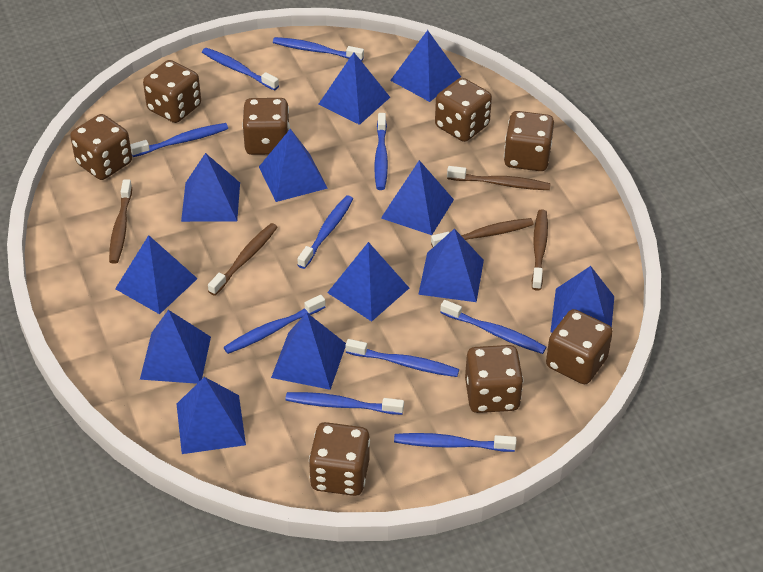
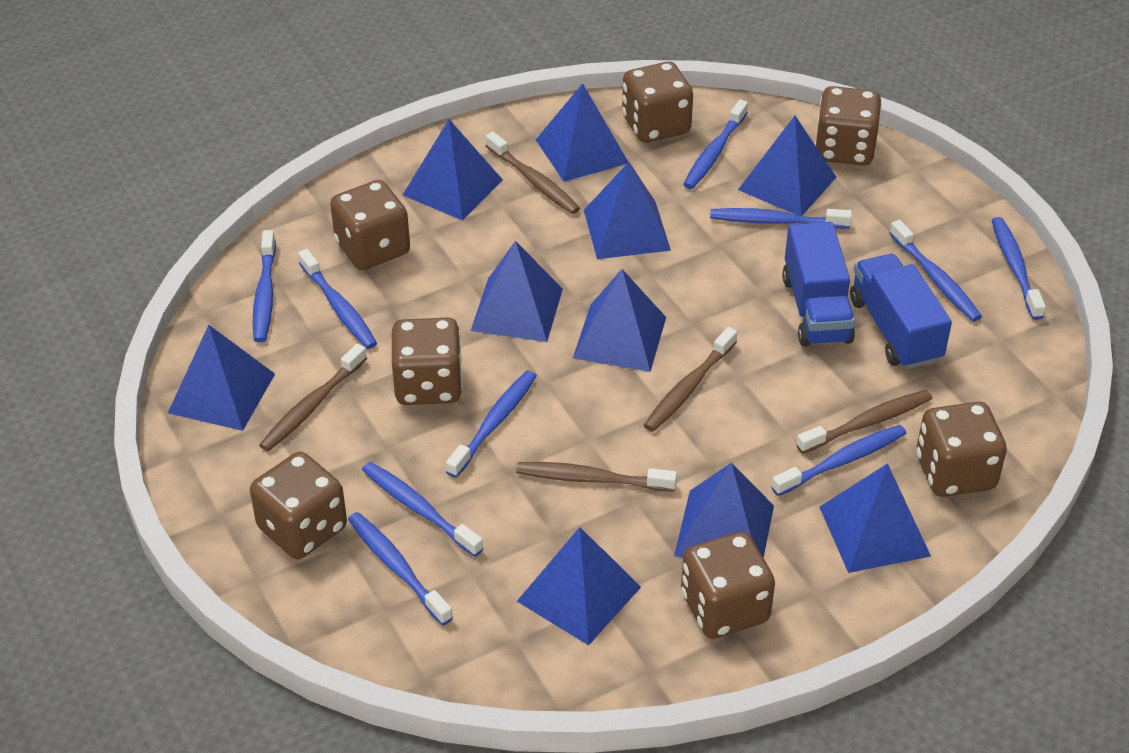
blue pyramid: [115,235,198,314] [140,310,211,384] [177,377,246,454] [181,153,240,222] [259,129,328,202] [271,313,346,390] [319,53,390,125] [327,242,409,322] [381,160,454,235] [390,30,461,102] [418,229,484,302] [550,266,614,333] = 12 -> [168,325,275,431] [403,119,503,221] [471,241,563,342] [517,527,641,646] [536,83,628,182] [573,269,666,372] [584,162,671,259] [674,463,774,558] [738,116,836,216] [820,463,931,573] = 10
blue truck: none = 0 -> [782,222,855,347] [850,254,952,369] = 2
brown dice: [70,114,132,180] [143,60,201,123] [242,98,290,155] [309,422,370,496] [435,78,492,142] [465,345,523,413] [504,111,554,171] [546,309,613,384] = 8 -> [250,452,347,559] [330,180,410,270] [392,318,463,405] [622,61,693,143] [681,531,775,639] [815,86,882,166] [916,402,1007,497] = 7

